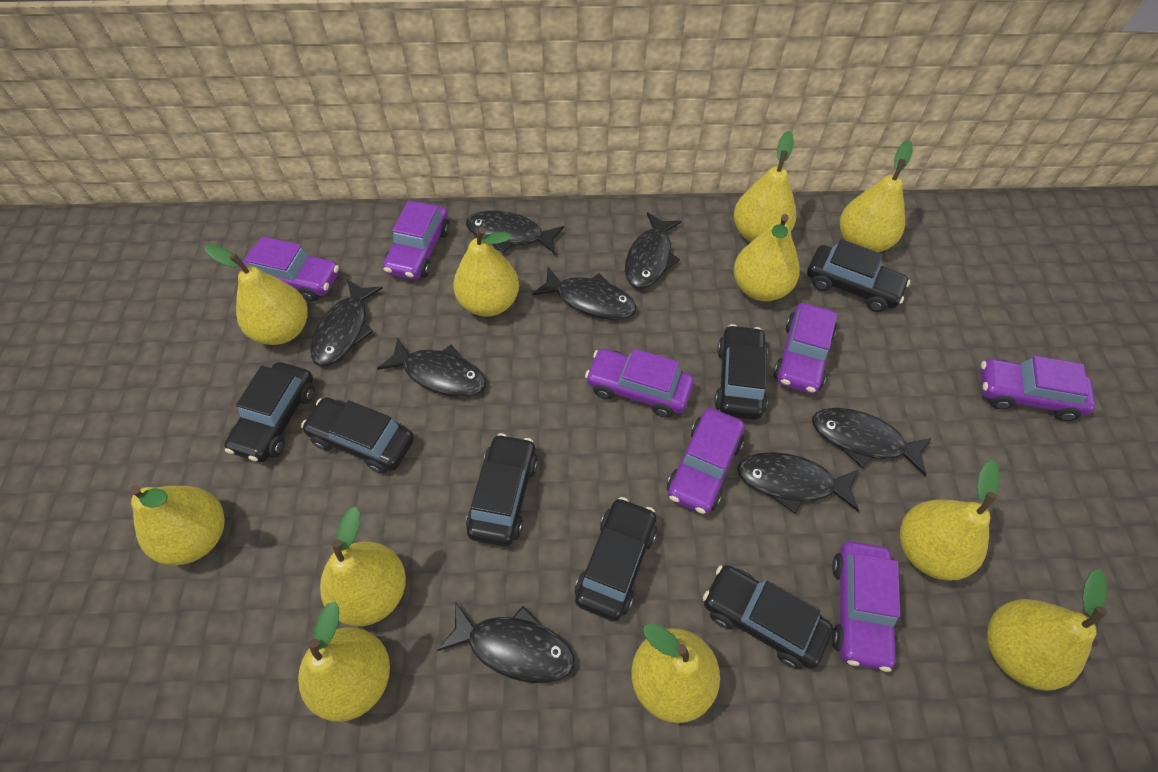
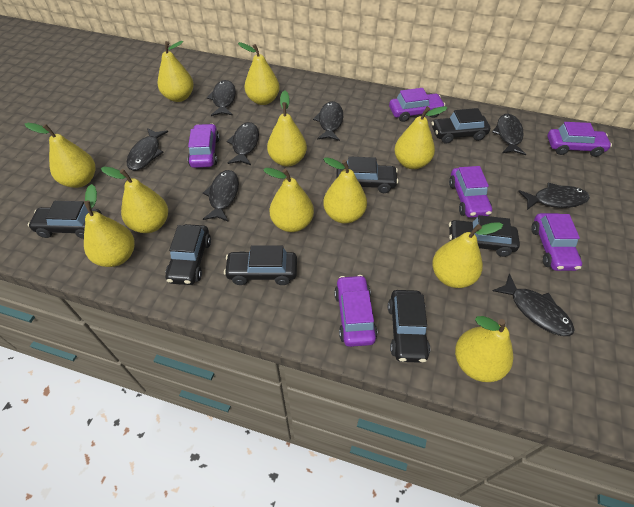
purple car: [239,236,339,302] [383,201,450,280] [585,348,694,418] [667,408,745,514] [774,303,837,394] [832,541,901,672] [980,356,1096,421] = 7 -> [188,124,220,168] [334,275,378,347] [389,88,445,122] [449,166,492,218] [531,213,582,271] [547,122,612,157] = 6

